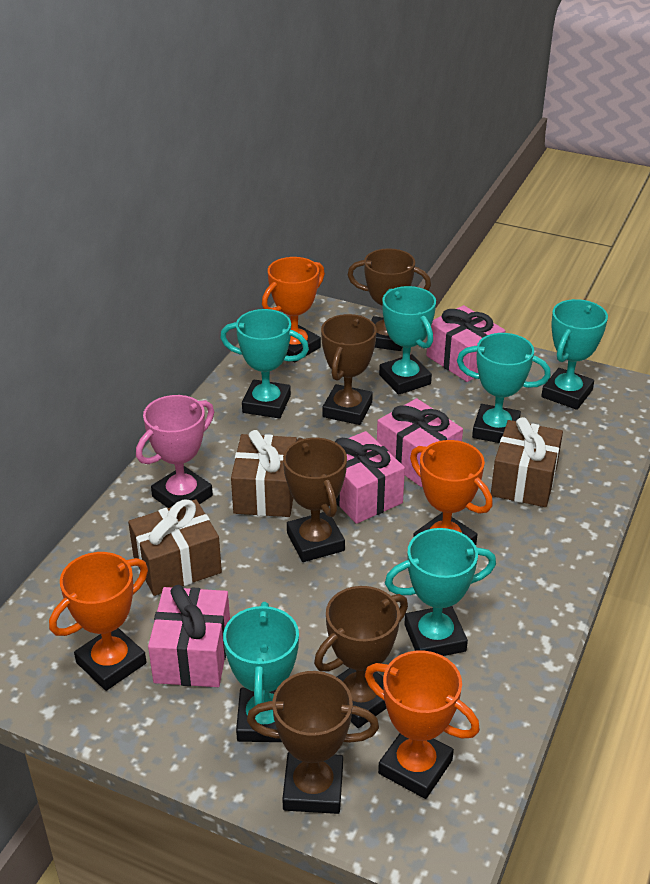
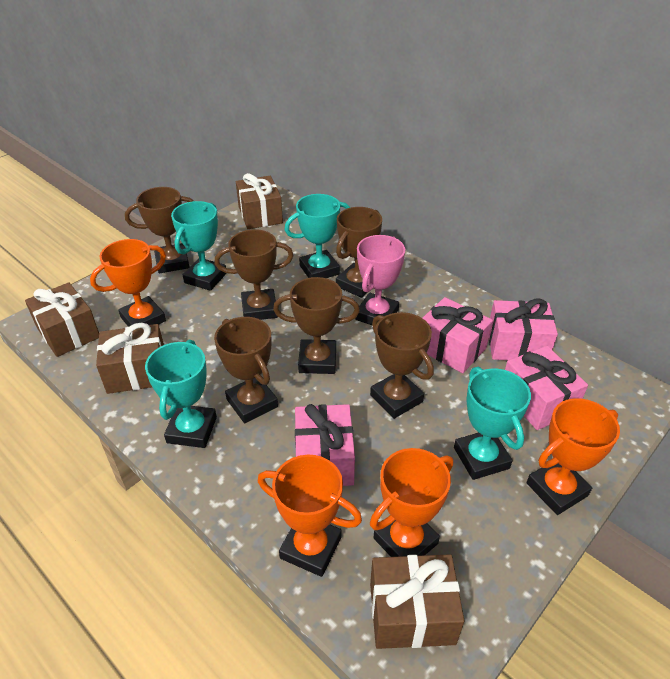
brown gift: [128,499,222,596] [231,430,297,517] [491,417,563,507] = 3 -> [25,282,99,357] [96,323,164,394] [236,173,283,229] [370,554,465,649] = 4
brown trophy: [247,671,379,814] [283,438,347,562] [314,586,408,728] [321,314,377,425] [348,248,431,351] = 5 -> [125,187,194,273] [214,317,278,423] [215,229,293,320] [273,277,360,374] [336,207,382,298] [370,312,434,419] = 6
turquoise trophy: [220,309,309,418] [223,602,299,742] [379,286,436,395] [385,528,496,656] [457,333,551,443] [541,299,608,410] = 6 -> [145,340,217,448] [171,201,227,291] [284,194,351,278] [454,367,531,480] = 4

